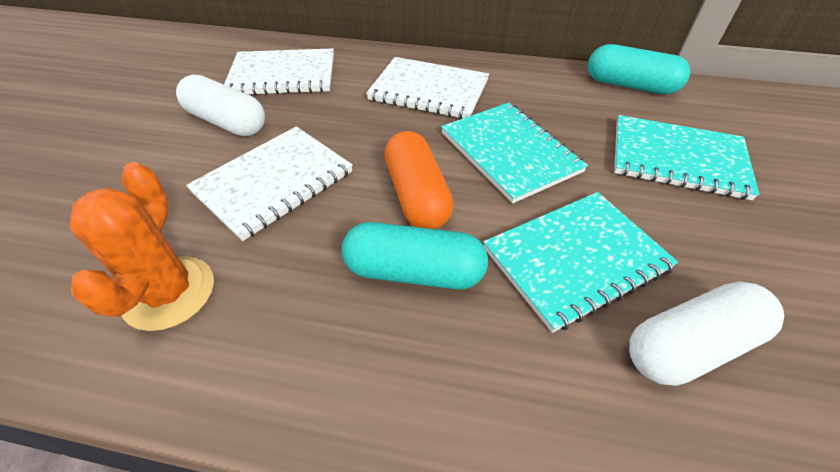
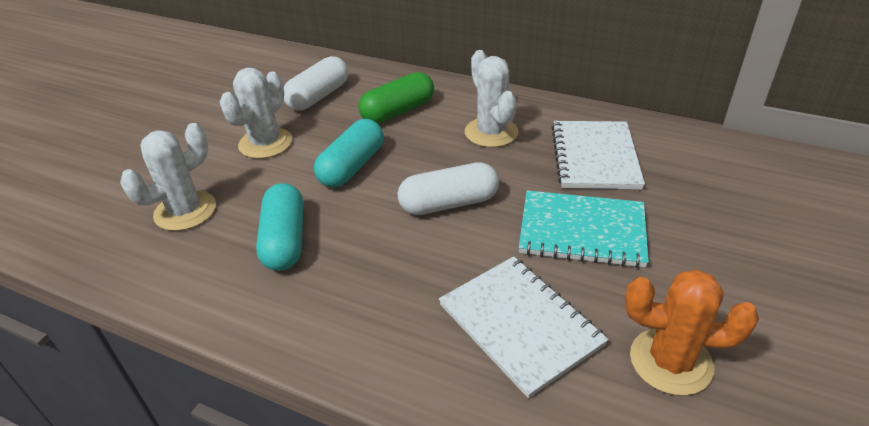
green capsule: none = 0 -> [358,72,434,124] = 1
orange capsule: [385,131,454,229] = 1 -> none = 0
turquoise notebook: [441,103,588,203] [483,192,678,333] [614,115,760,200] = 3 -> [519,190,649,268] = 1
white cactus: none = 0 -> [120,123,216,231] [220,68,292,159] [465,50,518,147] = 3
white notebook: [186,126,353,241] [224,48,334,95] [366,57,489,119] = 3 -> [439,256,609,398] [551,121,645,189] = 2

